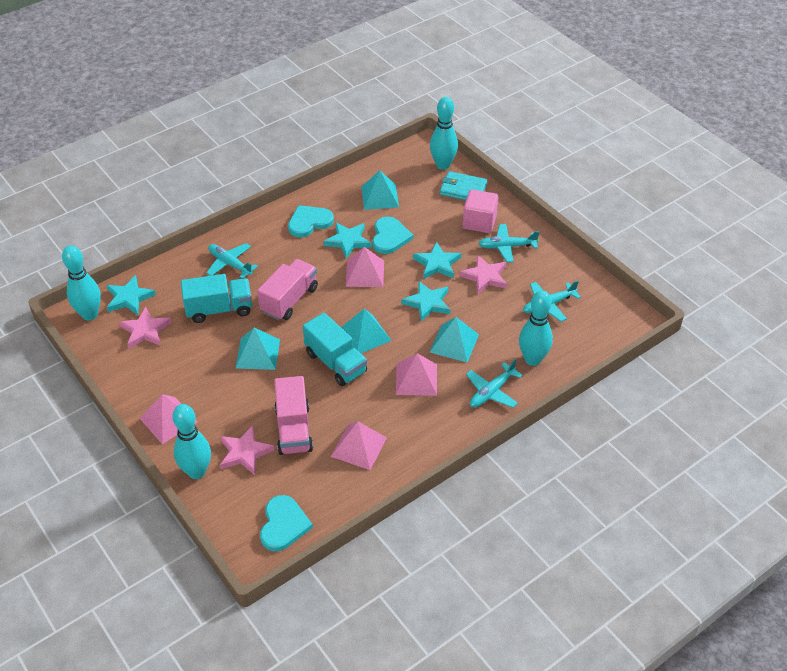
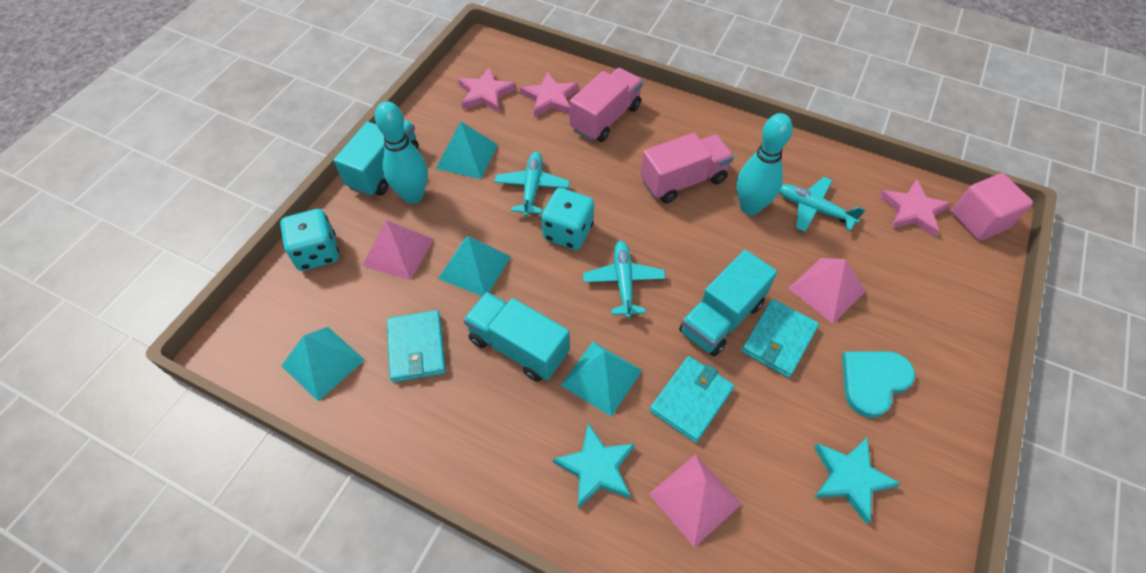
pink pyramid: [139,394,198,444] [331,421,387,470] [346,247,384,287] [396,353,437,396] = 4 -> [362,220,434,281] [649,454,742,548] [788,258,866,324] = 3
turquoise bowling pin: [62,245,101,321] [172,404,211,479] [430,97,458,170] [519,290,553,366] = 4 -> [375,101,428,204] [737,113,793,215] = 2
turquoise dice: none = 0 -> [280,209,339,271] [541,188,594,250] = 2
turquoise heart: [260,495,313,551] [288,205,334,237] [372,217,413,254] = 3 -> [842,351,915,418] = 1
turquoise plane: [206,243,258,279] [466,359,523,408] [478,224,540,262] [523,280,581,322] = 4 -> [495,152,570,216] [583,241,665,318] [779,177,865,232] = 3
turquoise star: [106,275,156,315] [324,222,372,259] [402,281,451,322] [413,242,461,279] = 4 -> [553,423,635,508] [814,438,901,524] = 2
turquoise truck: [181,274,252,323] [303,313,367,386] = 2 -> [334,120,419,197] [463,292,570,382] [679,249,777,356] = 3
turquoise wallet: [440,171,487,200] = 1 -> [387,310,446,382] [650,356,734,443] [741,299,819,378] = 3

